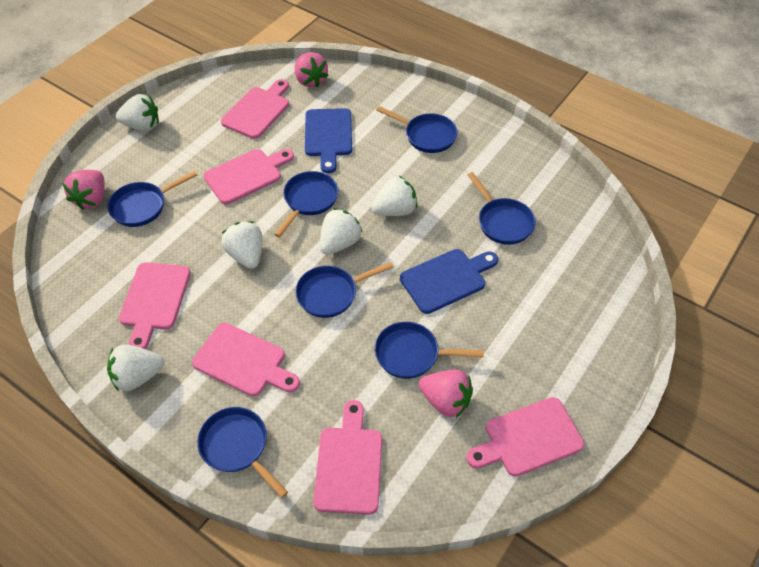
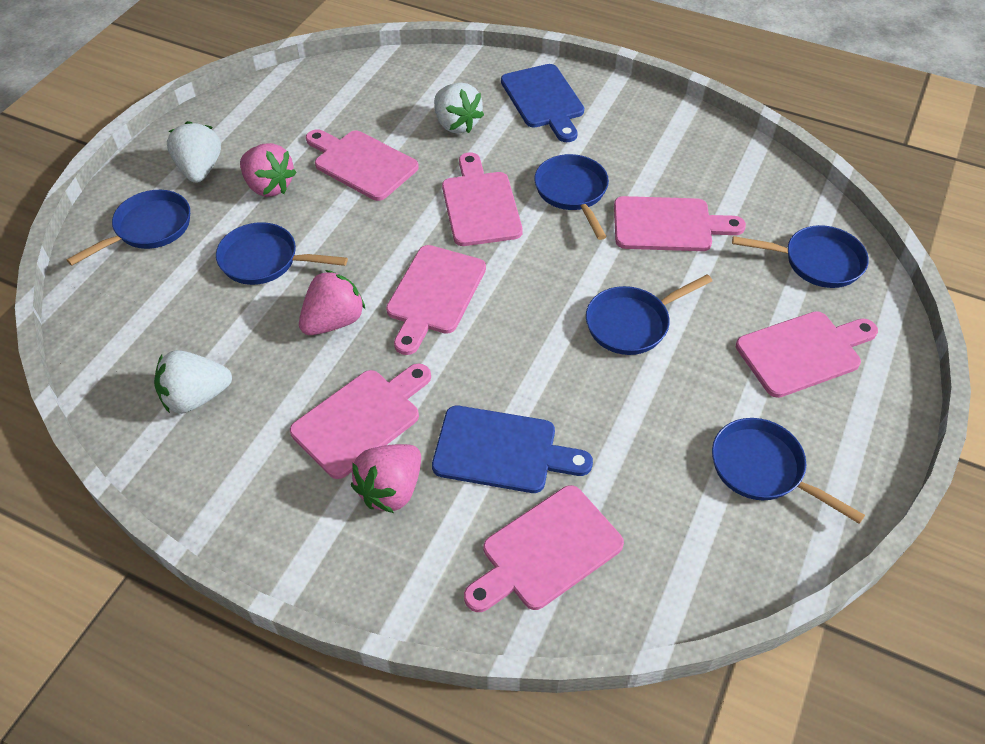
blue pan: [107,171,197,227] [197,407,288,498] [274,171,338,237] [295,262,394,318] [375,322,484,379] [376,106,458,153] [468,172,536,245] = 7 -> [66,190,190,266] [216,222,348,285] [534,154,609,240] [586,274,712,355] [712,418,865,524] [732,225,869,288] = 6
pink cutting board: [119,262,191,349] [192,323,300,396] [203,149,294,204] [221,79,289,139] [313,400,382,515] [466,397,584,477] = 6 -> [290,363,431,479] [306,129,419,201] [386,245,486,355] [442,152,523,246] [464,485,624,612] [614,196,746,251] [736,311,878,398] = 7
white strawberry: [107,344,164,391] [116,94,159,131] [221,221,262,269] [320,208,363,255] [372,176,418,216] = 5 -> [154,350,232,414] [167,121,221,183] [434,83,484,133] = 3

